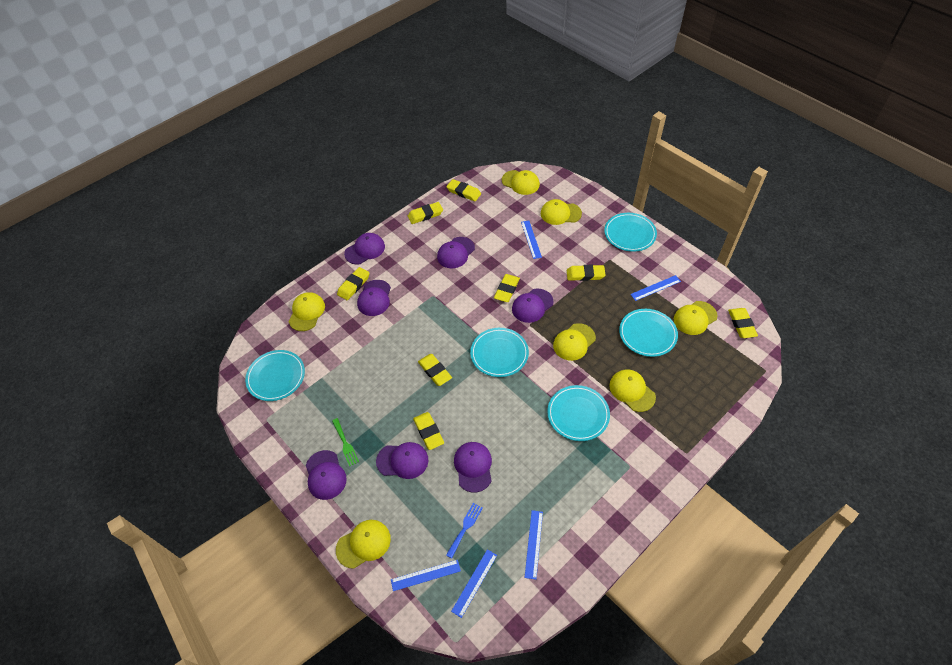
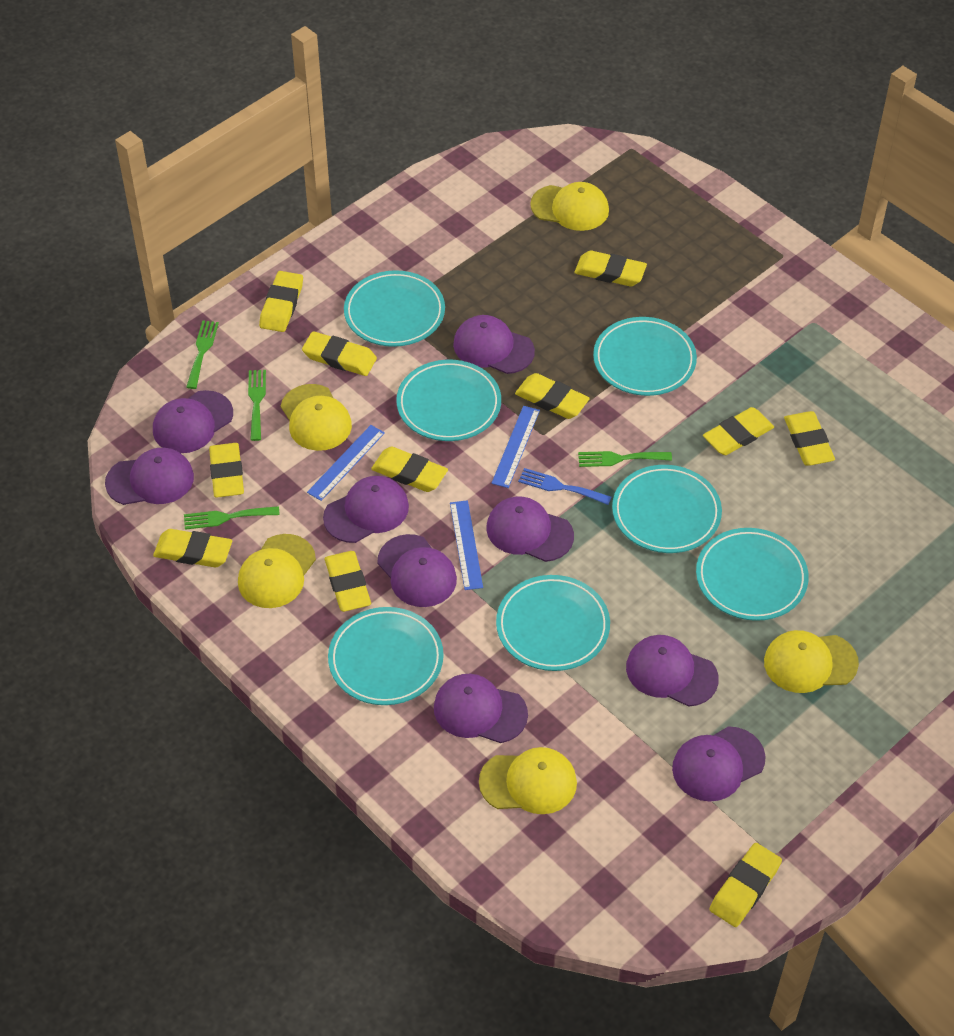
blue ruler: [391,560,461,591] [451,549,497,618] [521,221,542,259] [525,510,543,580] [630,275,681,301] = 5 -> [307,425,385,501] [450,500,483,590] [491,406,540,488] = 3
green fork: [332,418,359,466] = 1 -> [184,506,280,530] [186,320,219,389] [248,370,266,441] [578,451,672,467] = 4
purple cap: [306,450,347,500] [344,233,385,265] [357,280,391,316] [376,442,428,479] [437,237,475,268] [454,442,492,492] [512,288,554,323] = 7 -> [105,448,194,505] [153,390,233,453] [323,476,409,543] [378,534,457,607] [434,674,528,743] [453,315,535,374] [486,496,574,562] [626,635,719,707] [672,726,766,802] = 9
turquoise plate: [245,350,305,401] [470,328,529,377] [547,385,610,441] [604,213,657,252] [619,309,678,357] = 5 -> [328,607,444,705] [344,270,445,347] [396,360,501,441] [496,575,610,671] [593,317,697,396] [612,465,722,553] [696,528,809,621] = 7
yellow cap: [289,292,325,331] [336,520,391,569] [502,170,540,195] [541,199,582,225] [553,323,596,361] [609,369,656,412] [674,301,717,335] = 7 -> [238,534,316,608] [281,384,352,451] [479,747,577,814] [530,182,609,231] [764,630,859,693] = 5
yellow eraser: [337,267,370,300] [408,202,443,224] [413,412,444,450] [418,354,452,386] [446,179,481,201] [494,274,520,302] [567,265,605,281] [728,308,758,338] = 8 -> [153,529,232,568] [209,443,244,498] [259,271,303,332] [302,331,377,376] [325,551,371,612] [371,447,448,492] [515,373,590,419] [574,250,647,286] [703,407,774,455] [709,843,782,927] [784,411,835,466] = 11

